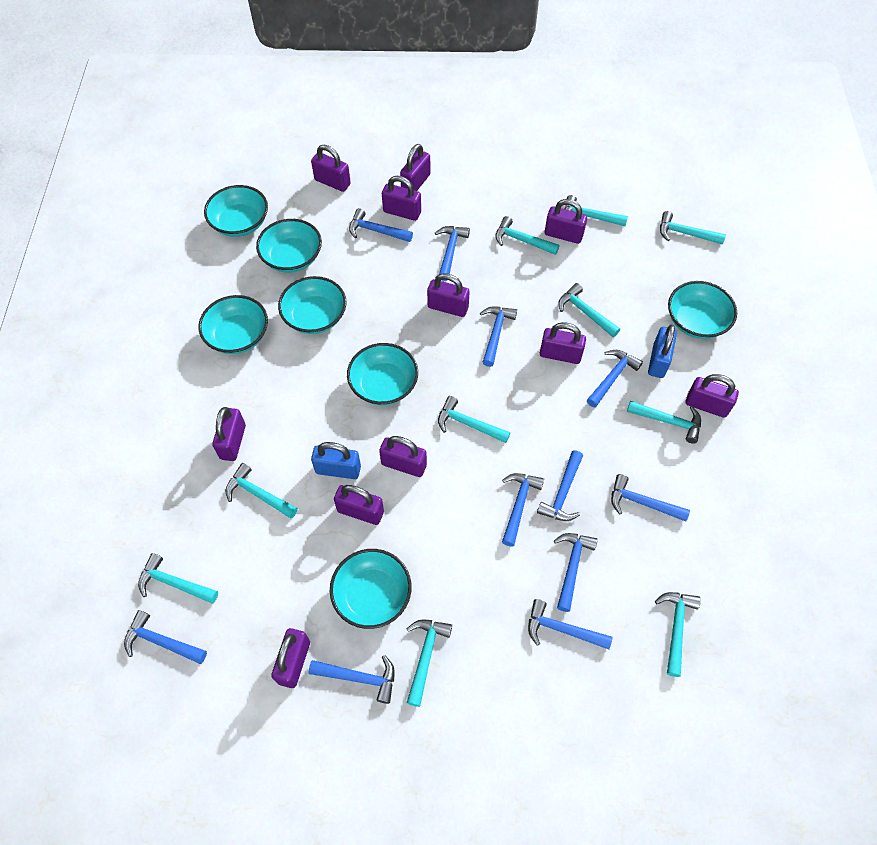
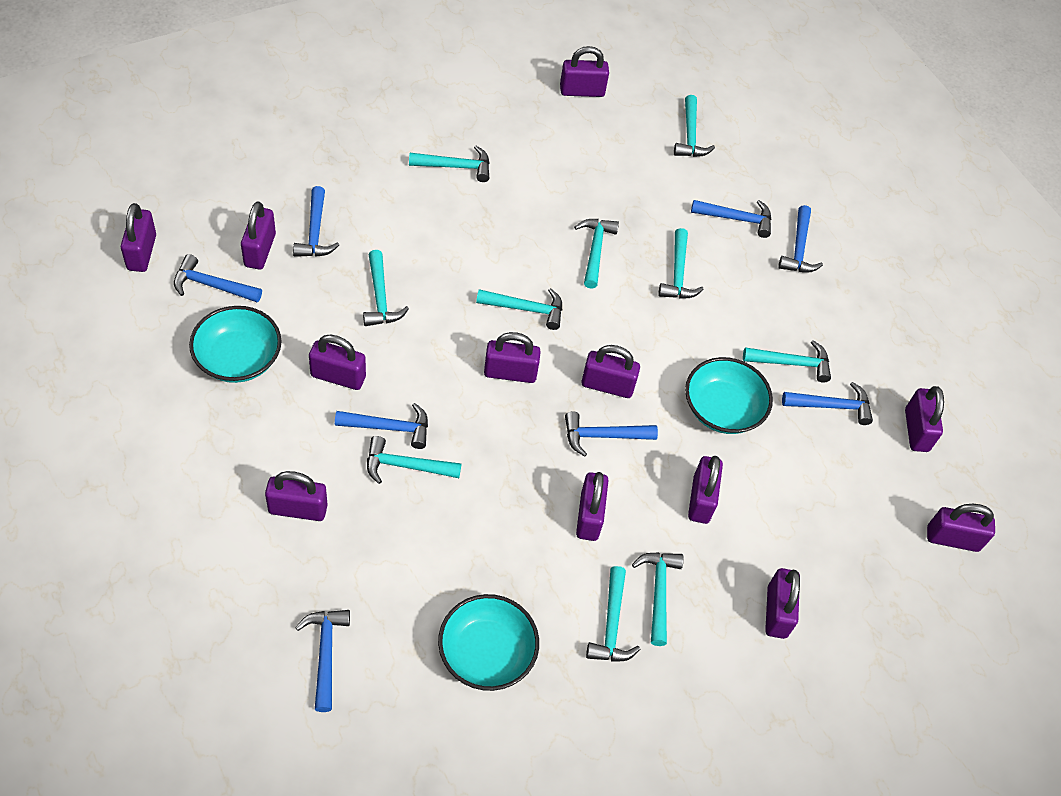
blue hammer: [124,610,207,664] [309,655,395,704] [349,208,413,242] [435,226,470,281] [480,306,517,367] [502,473,544,546] [528,599,613,649] [537,450,583,521] [554,533,598,612] [587,350,643,407] [611,474,690,522] = 11 -> [174,254,262,303] [293,186,339,257] [295,610,350,712] [335,403,428,449] [565,412,658,457] [691,200,772,238] [778,205,823,273] [782,382,873,425] = 8
blue padlock: [311,442,361,479] [648,324,677,378] = 2 -> none = 0
purple padlock: [212,407,246,461] [271,628,310,688] [311,145,351,192] [334,485,384,525] [379,436,427,477] [382,176,421,221] [400,144,431,191] [427,273,470,317] [540,322,586,364] [545,199,587,244] [686,374,739,418] = 11 -> [121,203,156,272] [241,201,276,270] [265,471,328,521] [309,335,366,390] [484,332,541,383] [560,46,609,97] [576,472,608,541] [581,345,640,398] [688,456,723,524] [765,568,800,639] [905,386,944,452] [927,504,995,552] = 12
turquoise bowl: [198,295,268,354] [204,185,268,237] [256,219,322,272] [278,276,346,334] [330,549,412,629] [347,343,418,405] [668,281,737,339] = 7 -> [189,306,282,383] [438,594,539,691] [685,357,773,434] = 3

